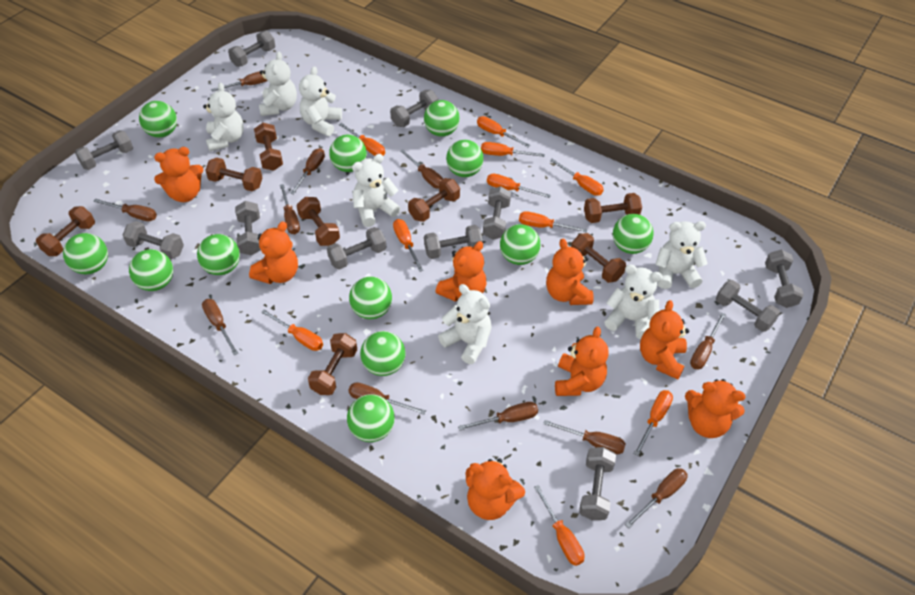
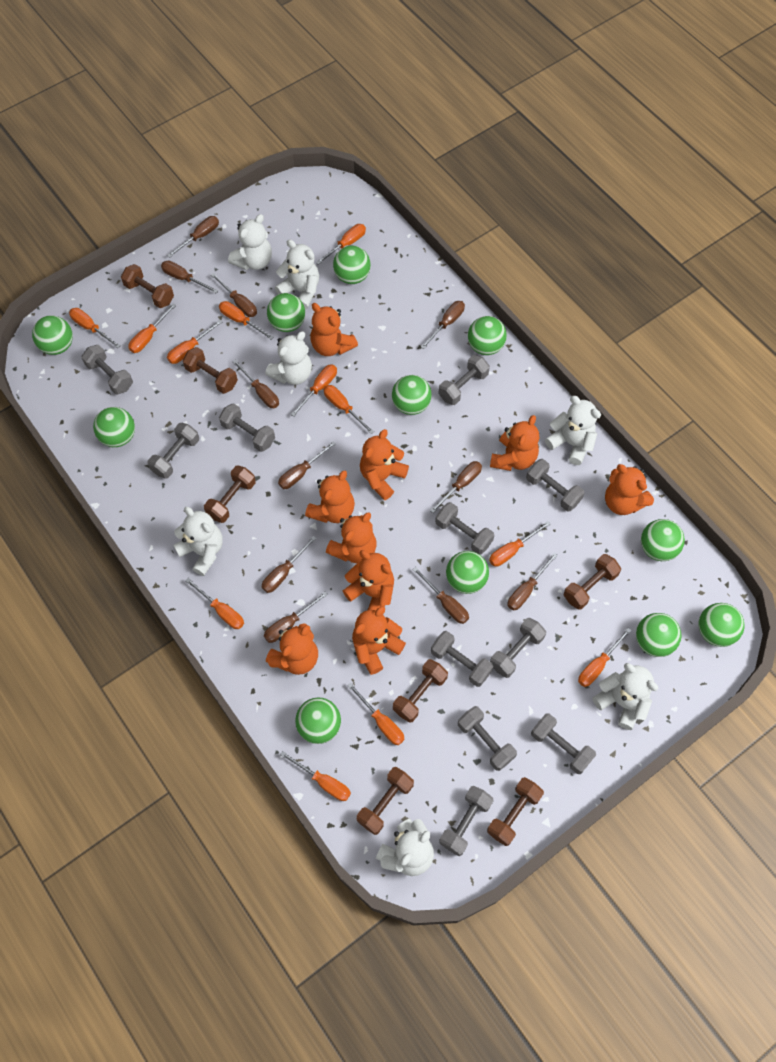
brown dumbbell: [36,206,95,256] [205,158,262,191] [254,123,283,171] [296,197,340,246] [308,333,357,395] [408,178,460,222] [571,233,626,283] [584,193,642,223] = 8 -> [121,264,174,308] [183,347,238,394] [204,465,256,523] [357,767,414,835] [393,659,448,723] [487,777,544,846] [564,554,621,610] = 7
green ball: [63,233,108,274] [129,249,173,291] [139,101,177,138] [197,234,240,275] [329,134,367,172] [347,394,395,442] [349,277,392,319] [360,331,405,376] [424,100,460,137] [446,140,484,177] [500,224,540,265] [613,214,654,254] = 12 -> [32,315,73,355] [93,407,135,447] [267,293,305,332] [295,697,341,744] [333,246,371,284] [392,375,432,415] [446,551,489,594] [468,316,507,355] [636,613,681,657] [641,519,685,561] [698,603,744,647] = 11
orange screwdriver: [261,309,323,351] [339,123,385,156] [393,219,423,272] [477,116,530,147] [481,142,545,157] [487,174,551,198] [519,211,588,233] [534,485,585,566] [550,159,604,196] [634,390,673,456] = 10 -> [69,308,121,348] [128,303,176,353] [167,320,222,364] [186,578,244,629] [219,301,274,340] [280,751,351,801] [291,364,337,417] [316,224,366,265] [324,385,374,434] [347,683,404,745] [489,521,550,567] [578,628,632,687] = 12
orange teddy bear: [154,147,203,202] [249,221,298,284] [435,241,486,302] [466,458,525,520] [546,239,593,305] [555,327,609,396] [640,300,689,379] [685,379,746,438] = 8 -> [266,623,318,675] [305,471,355,523] [310,303,358,356] [326,512,377,563] [343,550,394,610] [352,607,406,675] [360,429,409,500] [490,415,539,471] [605,464,654,515] = 9

